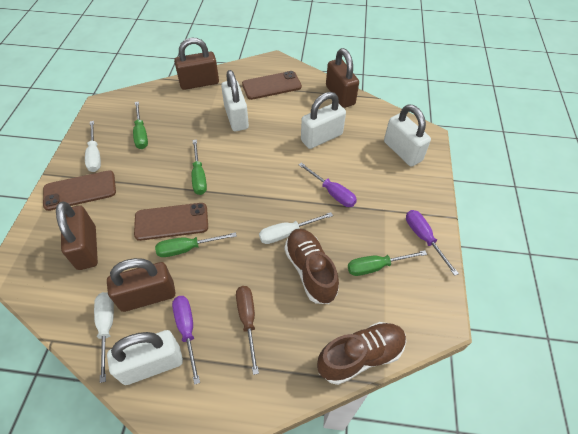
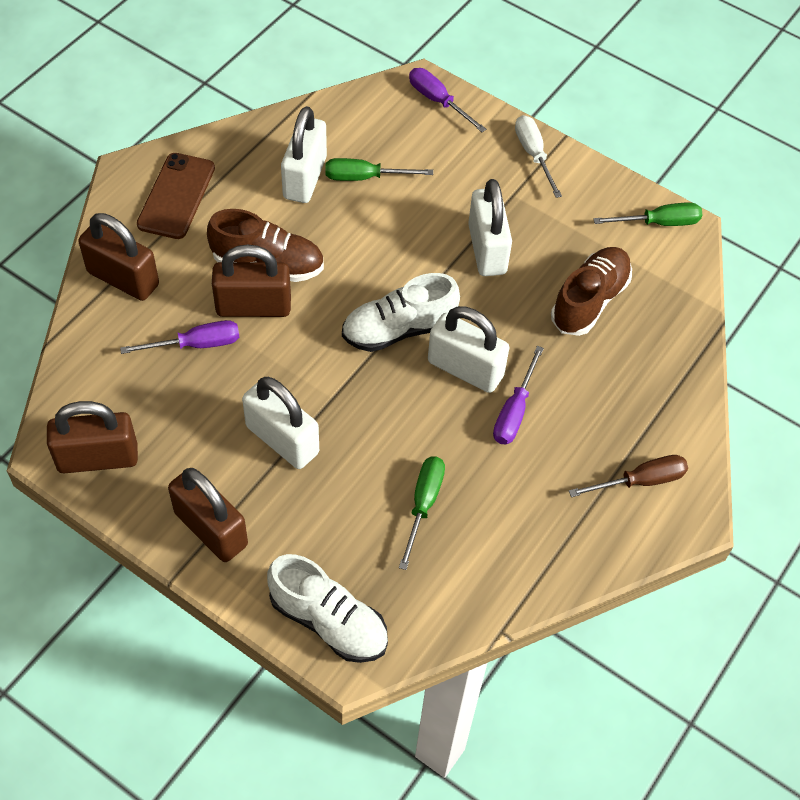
brown phone: [43,170,116,211] [134,203,208,241] [242,71,302,100] = 3 -> [137,153,215,239] = 1
green screwdriver: [133,102,148,149] [155,232,237,257] [192,139,207,195] [348,250,427,276] = 4 -> [325,158,433,181] [399,456,445,570] [593,202,702,226] = 3
white screwdriver: [85,121,101,172] [94,292,114,383] [259,212,333,244] = 3 -> [515,115,562,198] = 1
white shoe: none = 0 -> [267,554,388,663] [342,273,460,352] = 2

